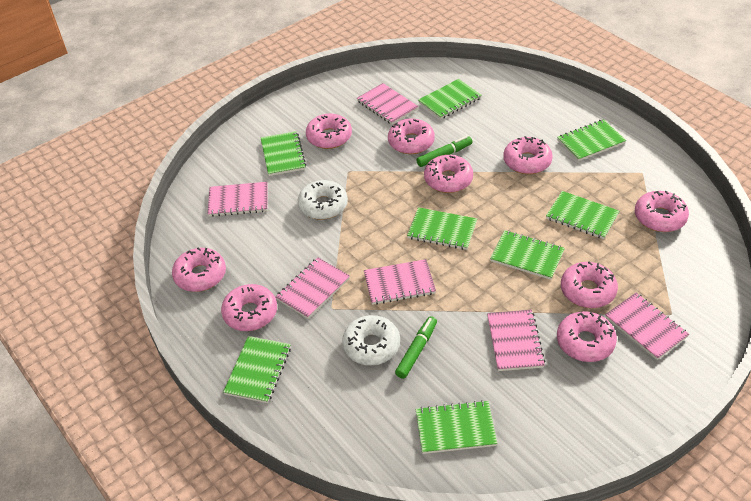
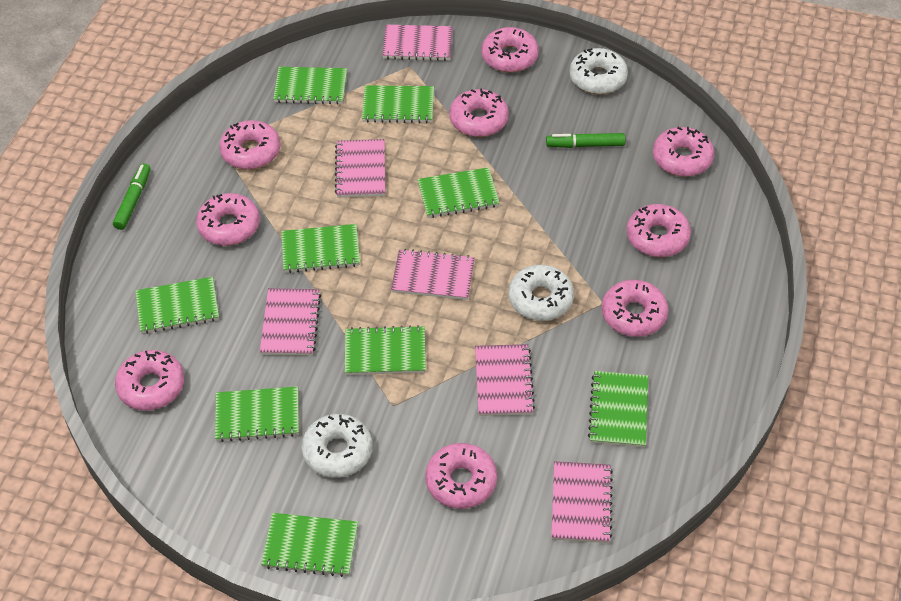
green notebook: [223,336,291,403] [261,131,306,176] [407,207,477,250] [416,400,497,454] [418,79,482,119] [490,230,565,280] [546,191,619,239] [557,119,626,161] = 8 -> [135,277,219,334] [215,386,299,442] [261,513,358,577] [273,67,347,105] [281,224,360,273] [345,325,426,375] [362,85,434,123] [417,167,500,218] [588,371,648,448] = 9
white donut: [298,180,348,220] [342,315,400,365] = 2 -> [302,414,372,478] [509,265,574,321] [570,48,628,94] = 3

